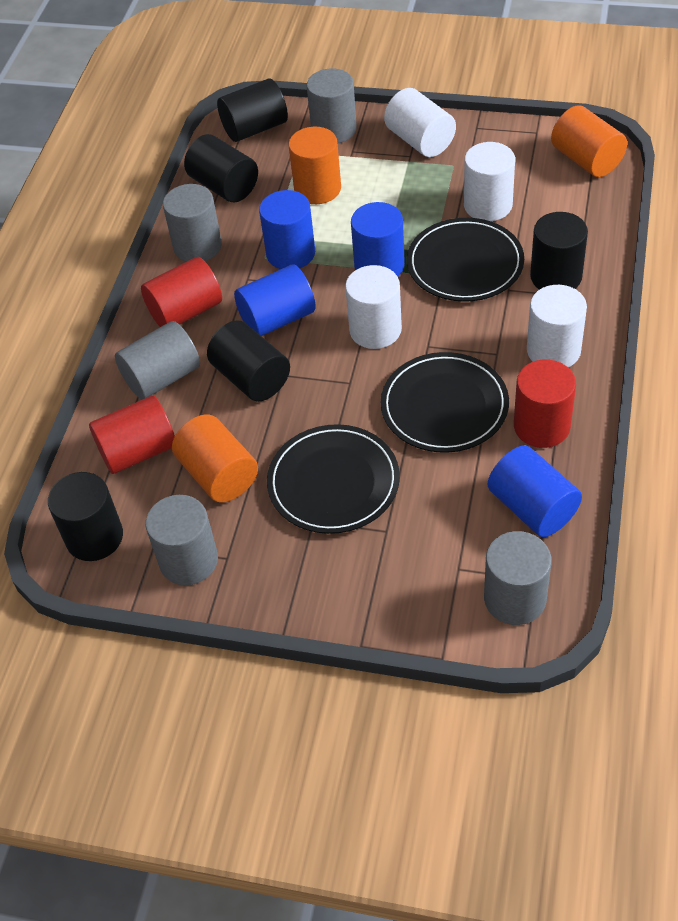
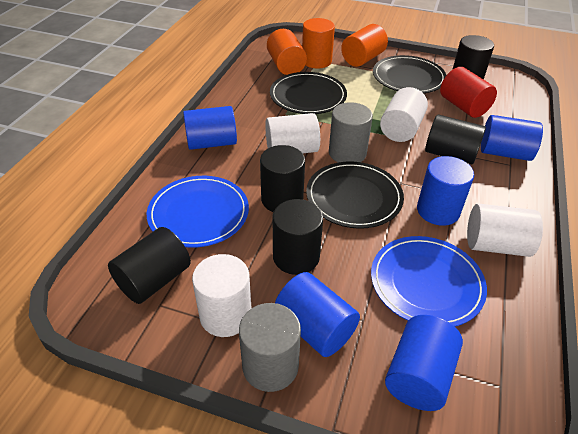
blue cylinder: [234,265,316,336] [259,190,315,269] [351,202,405,277] [488,445,582,537] = 4 -> [183,106,237,150] [275,272,360,357] [385,315,463,411] [417,156,474,226] [481,115,543,161] = 5
blue plate: none = 0 -> [147,176,249,248] [371,236,487,326] = 2
grey cylinder: [115,321,200,400] [146,495,218,585] [163,184,222,262] [307,68,357,143] [484,531,552,625] = 5 -> [239,303,301,392] [329,102,373,162] = 2
red cylinder: [89,395,175,474] [141,257,222,327] [514,360,576,448] = 3 -> [440,67,497,118] = 1

